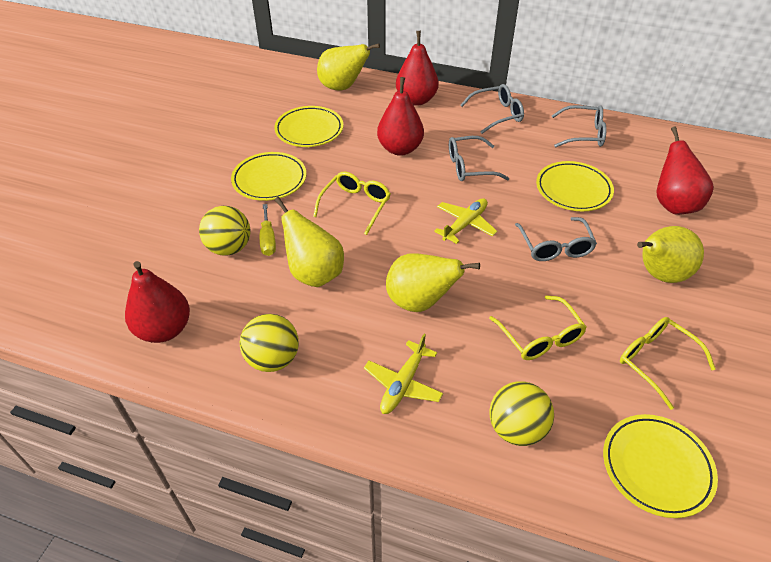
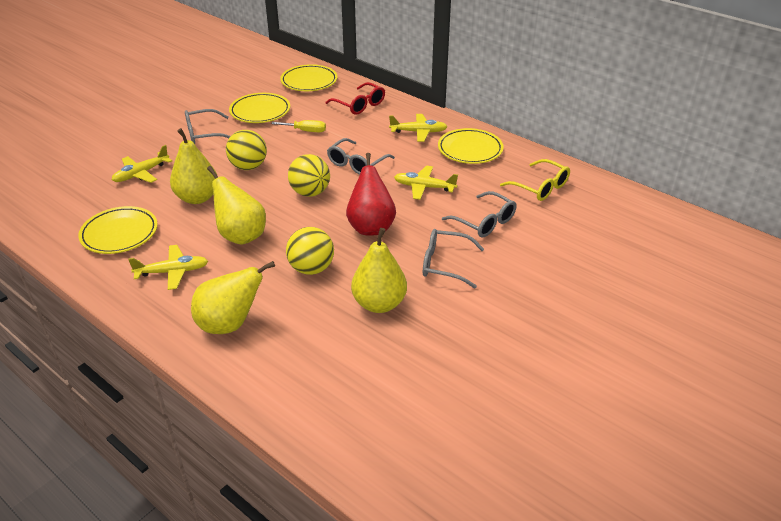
red glasses: none = 0 -> [325,82,385,115] = 1
red pear: [125,261,190,343] [377,77,424,156] [396,31,439,106] [656,126,714,215] = 4 -> [346,153,396,236] = 1
yellow glasses: [313,172,391,235] [489,295,587,360] [620,317,716,410] = 3 -> [500,159,570,201] = 1
yellow plane: [364,334,443,414] [434,198,497,244] = 2 -> [112,145,172,183] [128,245,208,290] [389,114,448,142] [394,166,458,200] = 4

